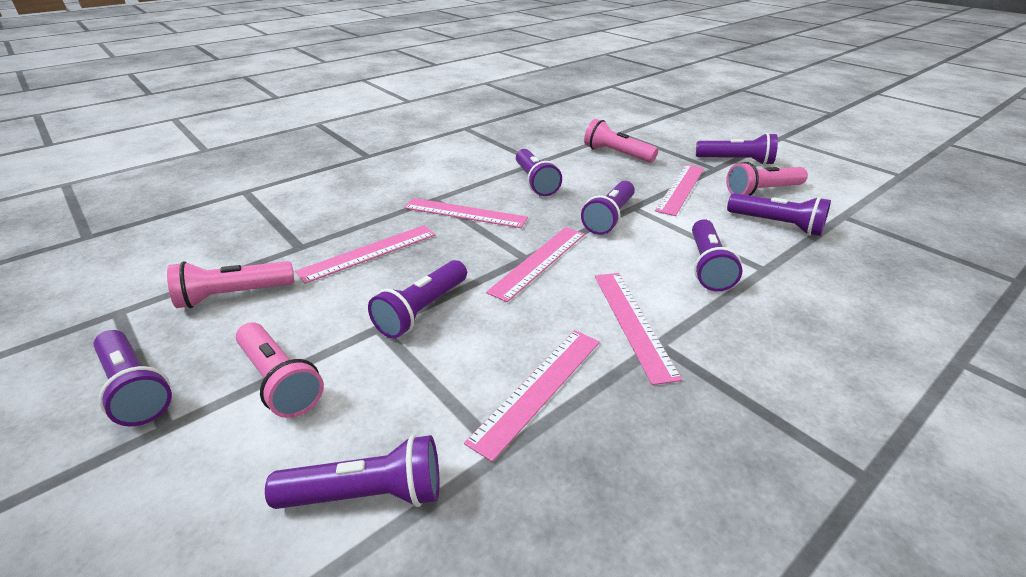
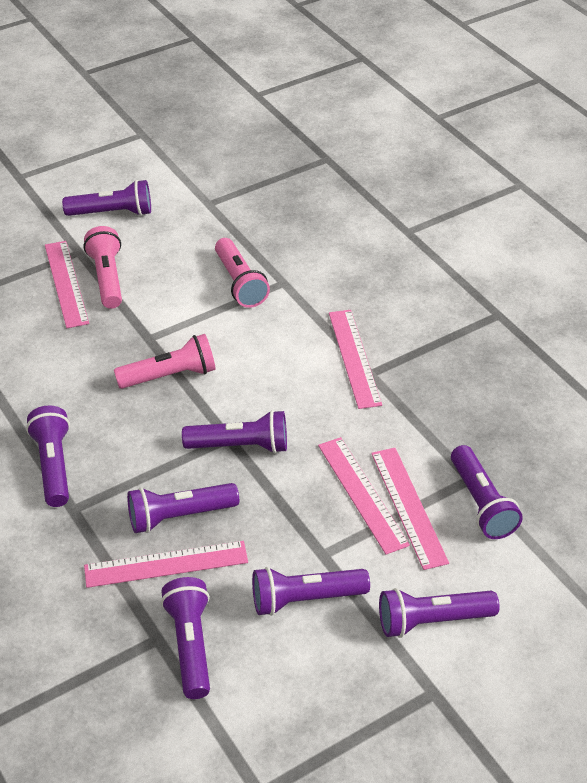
pink flashlight: [167,261,295,308] [236,322,324,418] [584,119,658,163] [726,162,808,196] = 4 -> [84,226,122,309] [114,334,216,389] [215,238,270,308] = 3
pink ruler: [295,225,435,284] [404,198,528,228] [464,330,600,462] [486,227,585,302] [595,273,682,385] [655,164,704,216] = 6 -> [45,241,89,328] [84,541,248,588] [318,437,410,555] [329,310,382,409] [371,448,449,570] = 5

